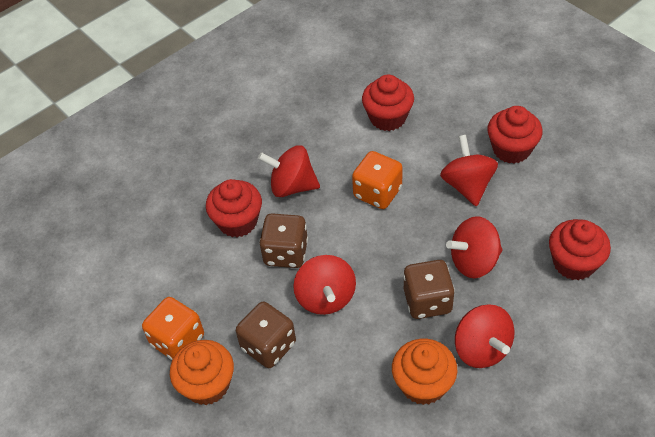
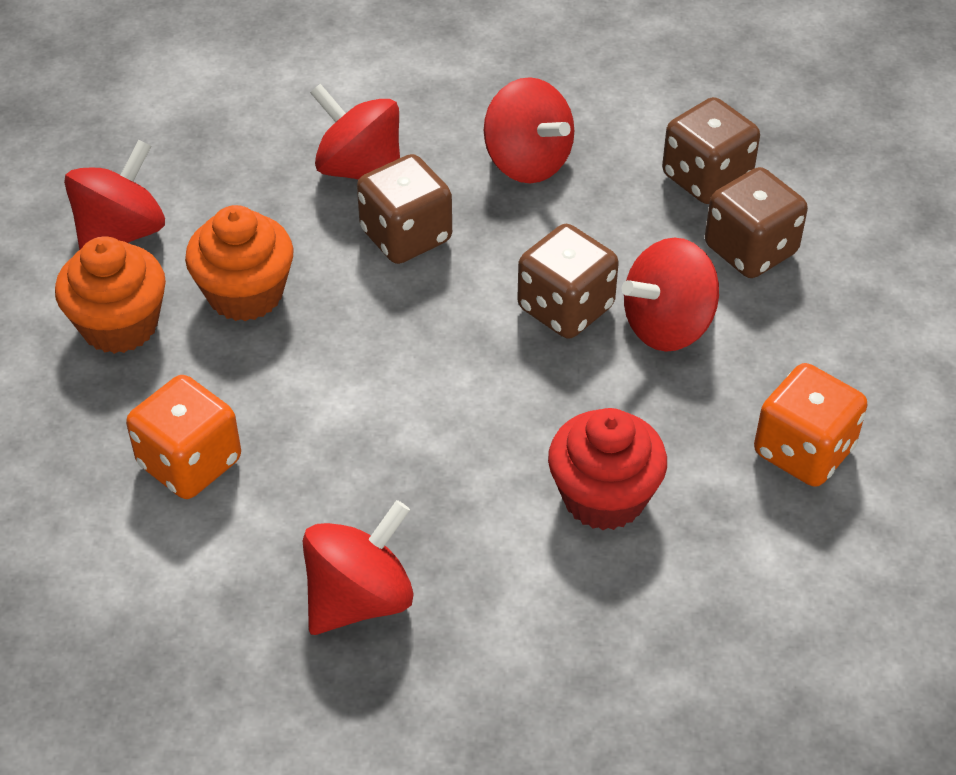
brown dice: [236,302,296,368] [259,213,308,268] [403,260,455,319] = 3 -> [357,154,452,264] [517,224,619,338] [662,97,760,204] [705,167,808,278] = 4
red cupcake: [206,179,262,237] [362,74,414,131] [487,106,543,164] [549,219,611,280] = 4 -> [548,408,667,530] = 1

